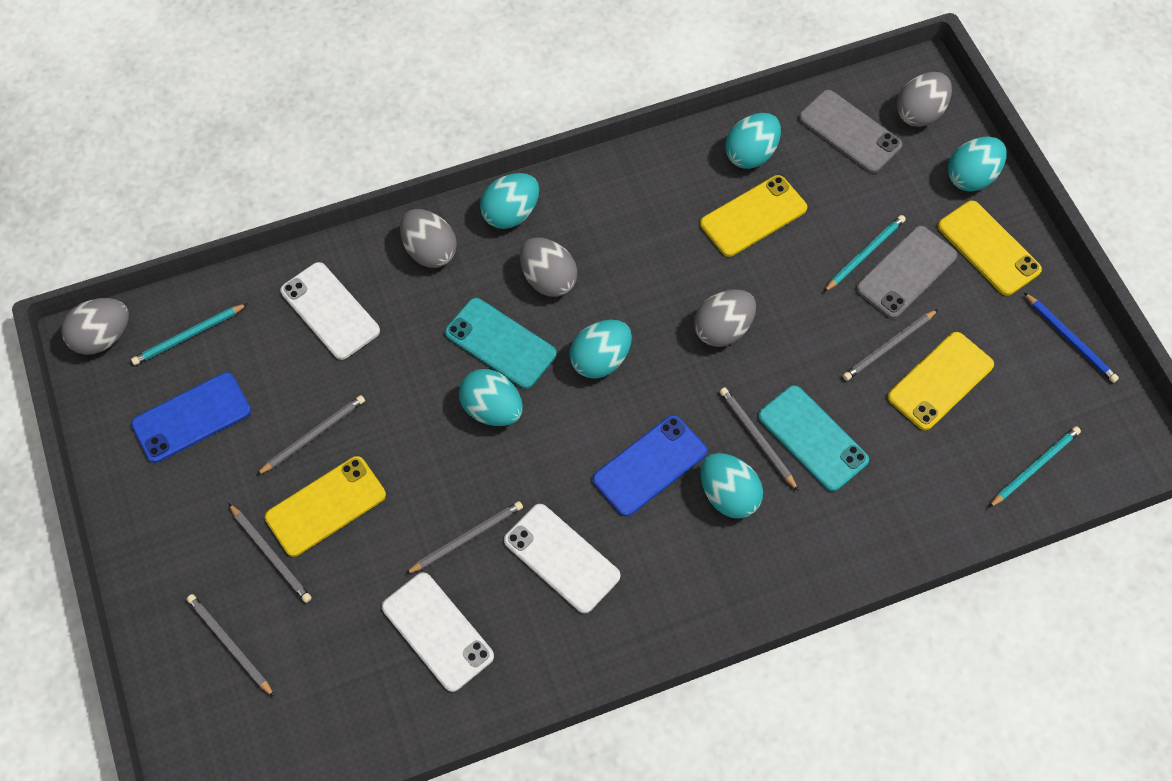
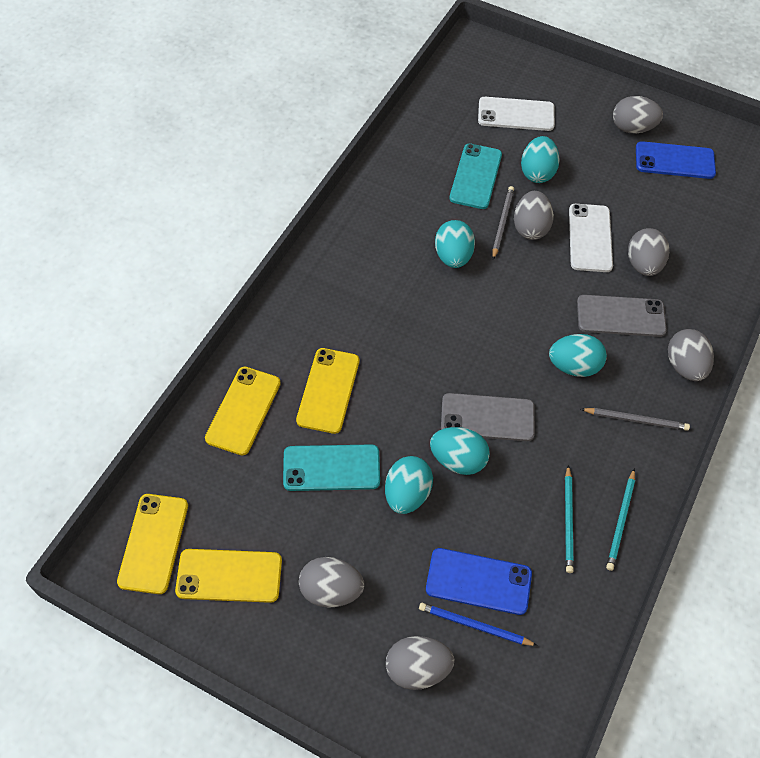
grey egg: [61,298,129,355] [400,209,457,268] [520,237,577,297] [694,289,756,347] [897,72,952,127] = 5 -> [299,557,364,607] [386,636,454,690] [514,191,554,240] [613,96,663,133] [628,228,669,276] [668,329,714,381] = 6
grey pencil: [187,594,274,697] [228,503,312,603] [256,395,365,475] [406,501,523,574] [719,387,799,491] [843,309,938,381] = 6 -> [492,186,514,260] [581,408,690,431] = 2
turquoise egg: [459,369,523,426] [480,173,539,229] [569,320,632,379] [700,453,763,519] [725,113,781,169] [948,136,1007,192] = 6 -> [385,456,433,514] [430,427,490,475] [435,220,475,268] [521,136,560,183] [549,334,607,377] = 5
turquoise pencil: [131,303,248,365] [824,215,906,292] [988,426,1081,508] = 3 -> [565,465,574,573] [606,468,635,571] = 2
white phone: [280,262,380,360] [382,572,494,692] [504,504,621,614] = 3 -> [478,97,555,131] [569,204,613,272] = 2

